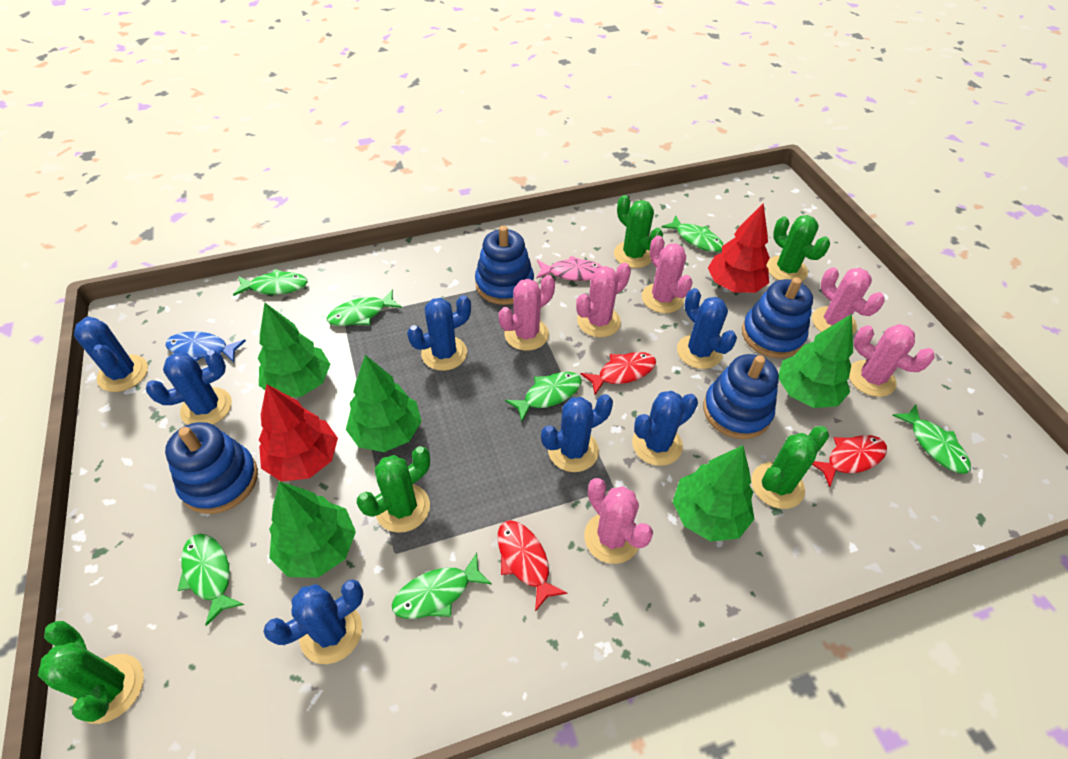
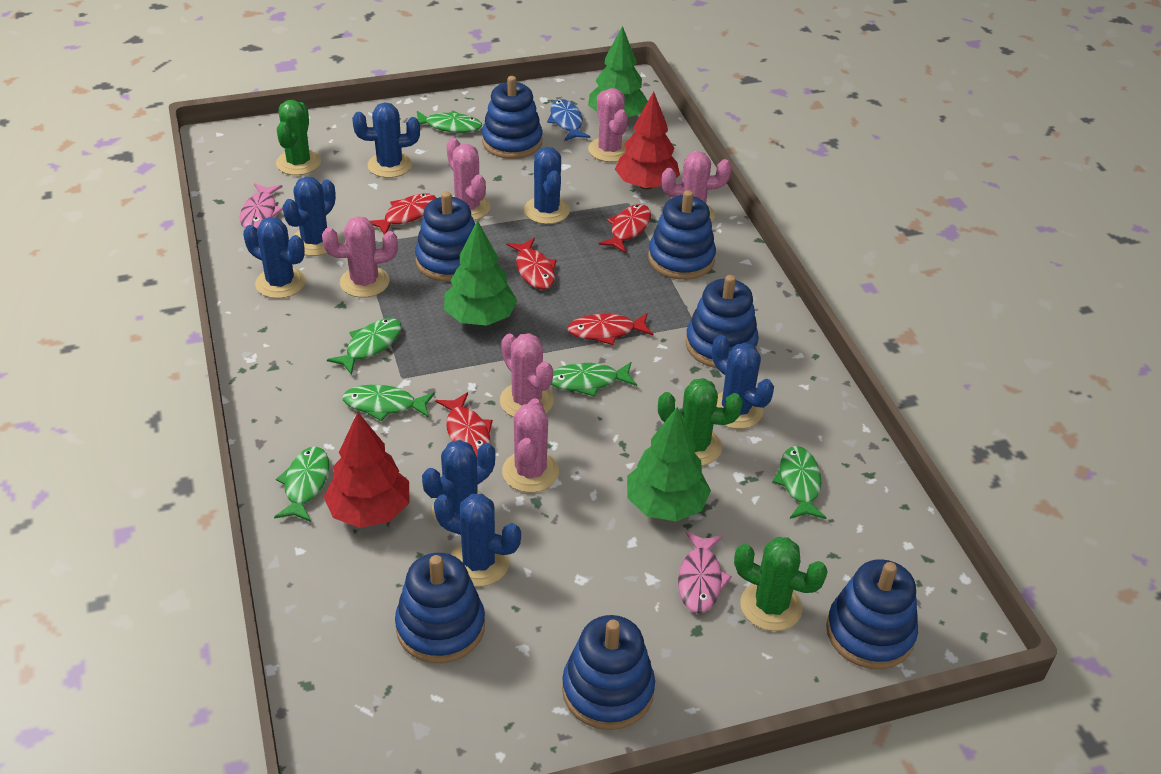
blue stacking toy: [165,422,258,514] [475,226,534,305] [703,354,779,439] [742,277,813,358] = 4 -> [395,553,485,663] [415,191,475,282] [482,76,543,159] [562,615,655,730] [648,190,716,280] [685,275,759,368] [826,559,918,669] = 7
green cactus: [38,621,144,724] [357,446,430,533] [614,195,663,268] [751,426,829,509] [767,215,830,281] = 5 -> [276,100,321,175] [658,378,743,466] [734,537,828,631] = 3
green fish: [178,534,244,626] [233,269,308,296] [327,289,402,326] [392,553,492,619] [505,372,582,422] [661,216,723,252] [892,405,971,474] = 7 -> [274,447,329,522] [327,318,402,375] [342,384,435,421] [417,111,482,133] [551,362,637,397] [773,446,827,519] = 6
green tree: [258,303,331,397] [269,481,356,578] [346,355,422,452] [673,445,754,542] [779,314,853,408] = 5 -> [444,220,518,326] [588,26,648,117] [627,407,711,521] = 3
pink fish: [536,256,602,281] = 1 -> [240,183,283,229] [678,531,732,613] = 2
red fish: [498,520,567,612] [581,352,656,395] [812,435,887,487] = 3 -> [370,193,436,235] [435,392,493,458] [506,238,557,289] [567,313,653,345] [598,204,651,253] = 5

